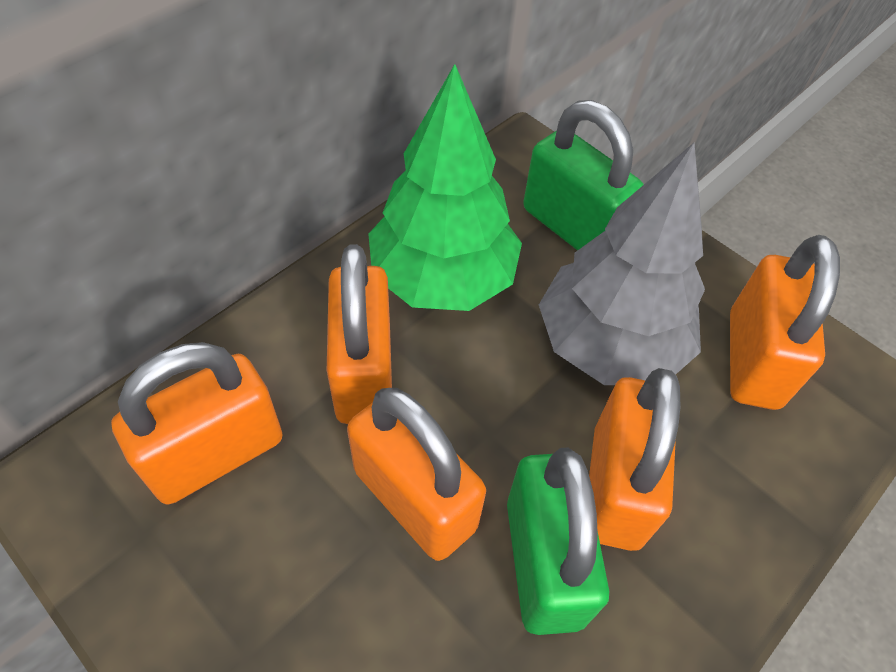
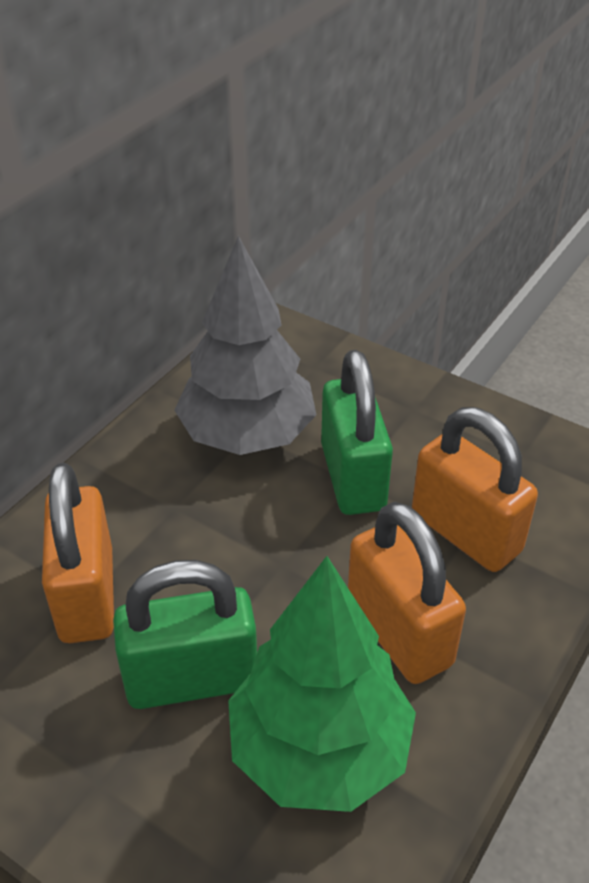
orange padlock: [111,342,283,505] [327,244,392,424] [347,388,486,561] [589,368,680,551] [730,235,840,410] = 5 -> [42,463,114,643] [348,501,466,684] [412,407,538,572] = 3

